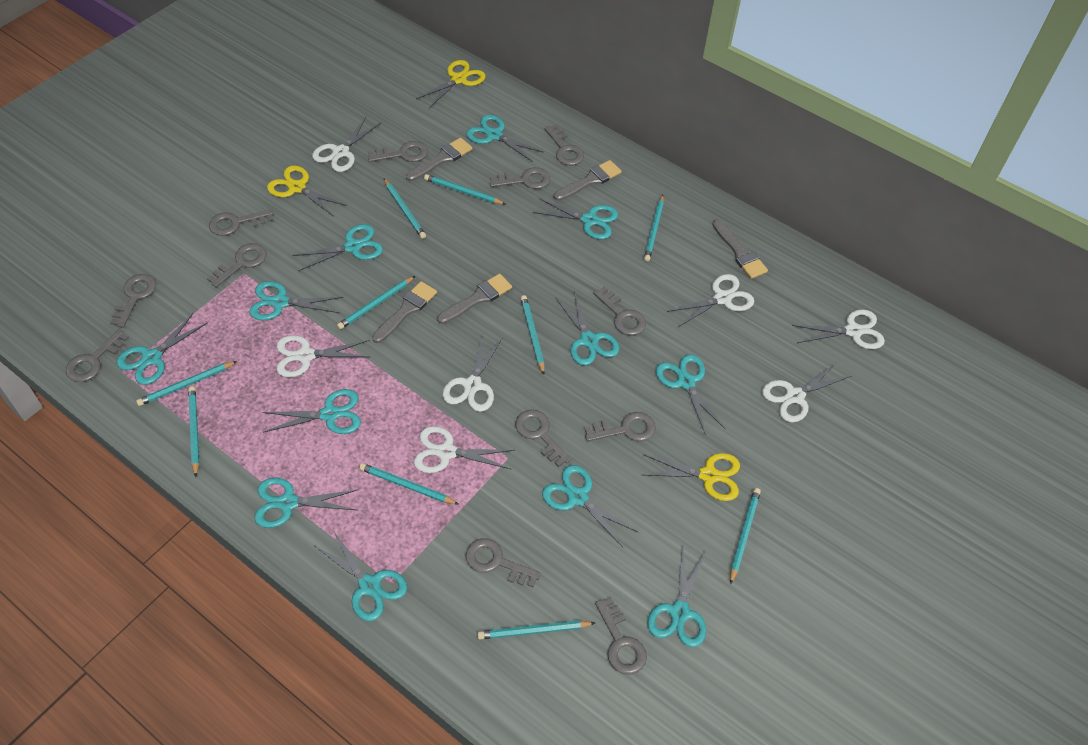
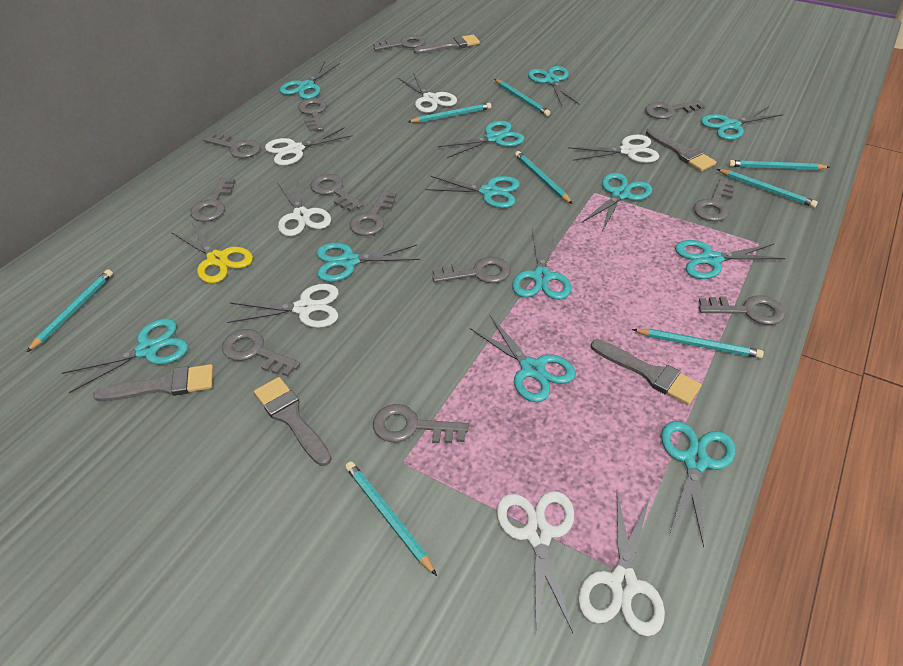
turquoise pencil: [136,361,237,406] [188,386,199,477] [337,276,415,329] [359,463,458,504] [384,178,426,239] [424,174,505,204] [477,620,595,640] [521,295,545,375] [644,195,664,261] [730,488,761,585] = 10 -> [27,269,113,352] [345,461,437,576] [408,103,491,123] [494,79,550,116] [515,151,572,204] [632,329,764,358] [717,169,818,208] [729,160,830,170] = 8
yellow scissors: [267,165,347,216] [416,60,486,108] [642,453,740,501] = 3 -> [171,223,253,283] = 1

